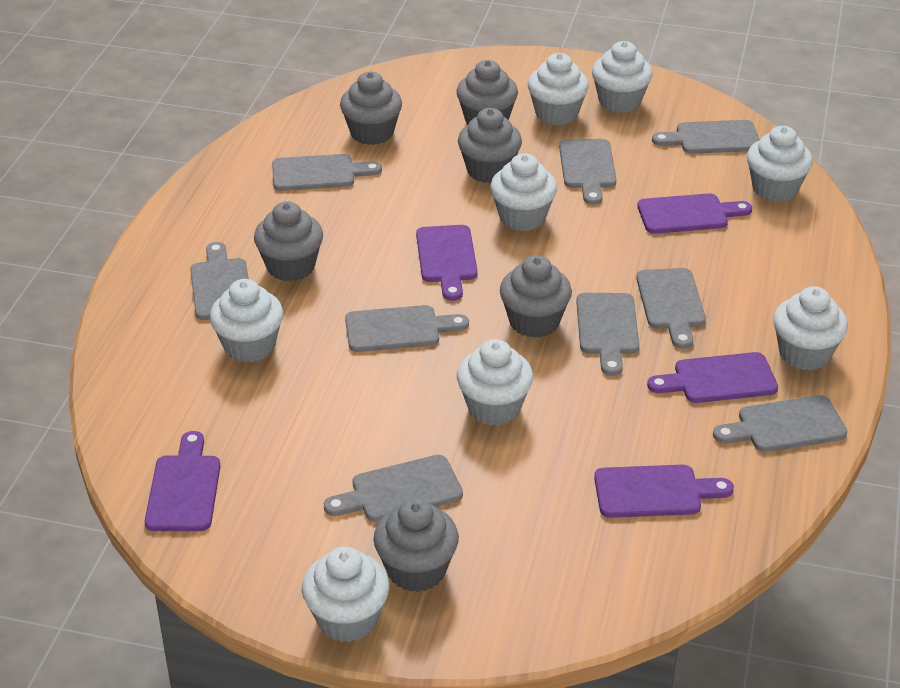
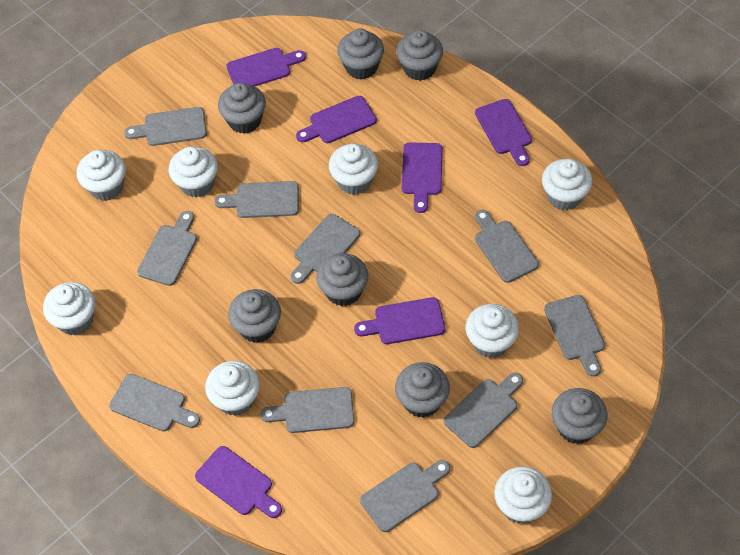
grey cupcake: [254,201,323,281] [340,72,402,145] [373,498,459,592] [456,60,518,125] [458,108,522,183] [500,255,572,338] = 6 -> [218,83,266,134] [228,289,281,343] [316,253,368,306] [337,29,384,80] [395,362,450,418] [396,30,443,81] [552,388,607,444] = 7
grey cutting board: [190,242,249,320] [272,154,382,191] [324,455,463,522] [345,305,469,352] [559,139,617,205] [576,293,639,376] [636,268,706,349] [652,120,760,154] [713,395,848,452] = 9 -> [109,374,200,431] [124,107,207,146] [137,211,197,286] [214,181,299,218] [261,387,354,433] [291,214,360,284] [360,460,450,532] [444,373,523,448] [475,210,539,283] [544,295,605,377] = 10
purple cutting board: [145,431,221,531] [416,225,478,301] [594,465,734,518] [637,193,752,234] [647,352,778,403] = 5 -> [195,446,282,518] [226,48,306,86] [296,96,377,143] [354,297,445,344] [402,142,443,213] [475,99,532,166] = 6

